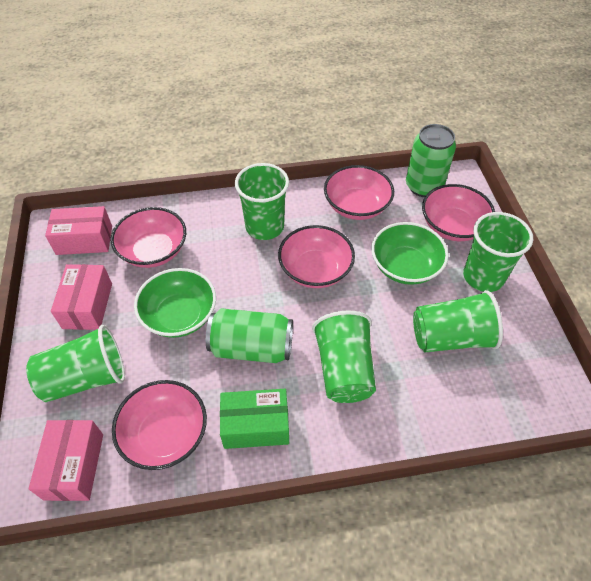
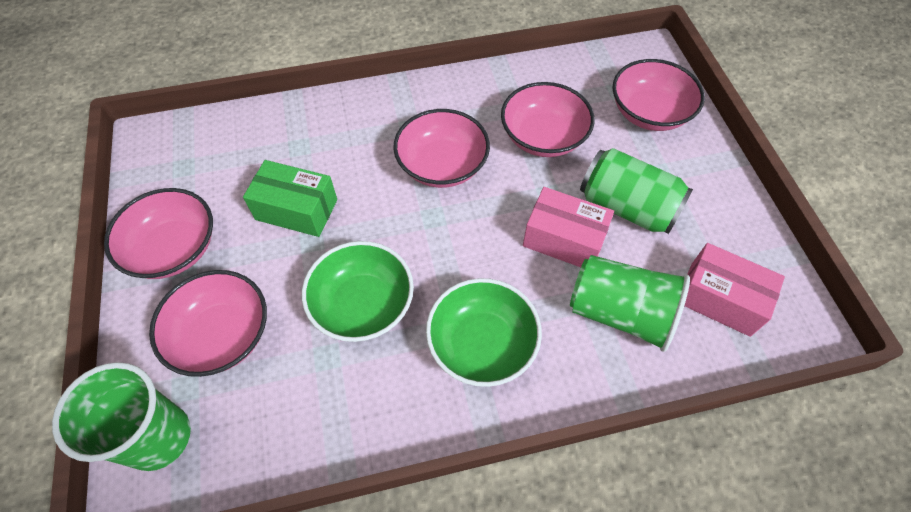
green can: [206,308,293,363] [406,124,456,197] = 2 -> [580,148,693,234] = 1
green cup: [26,325,125,402] [235,163,289,240] [312,310,376,403] [413,290,503,352] [463,212,533,292] = 5 -> [52,362,191,471] [570,255,690,352] = 2
pink box: [28,420,103,501] [45,206,112,255] [51,264,112,330] = 3 -> [523,187,614,267] [684,243,785,337] = 2

